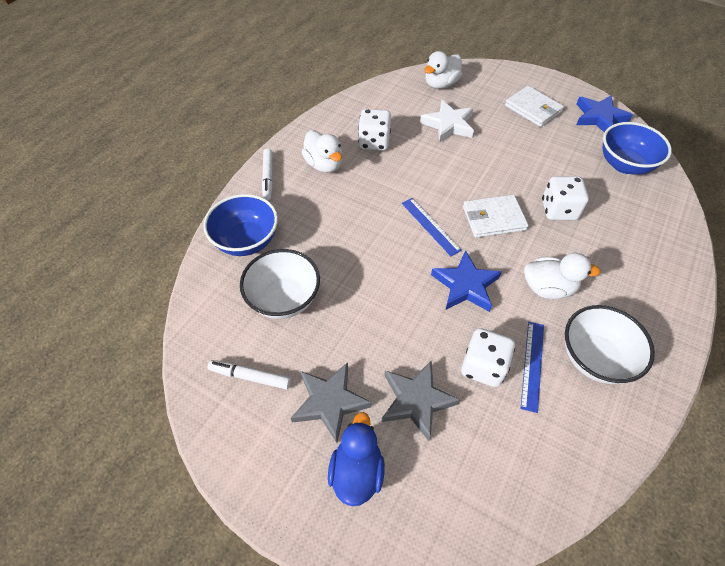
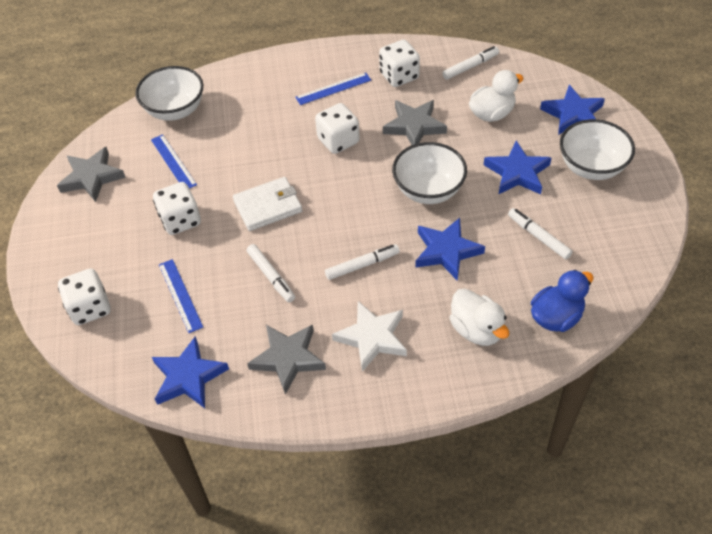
blue bowl: [203,194,278,256] [603,122,672,175] = 2 -> none = 0
blue ruler: [402,198,462,256] [521,322,544,413] = 2 -> [151,134,197,189] [159,259,203,333] [295,73,371,105] = 3
blue star: [431,250,502,312] [576,96,633,133] = 2 -> [152,336,229,408] [415,218,485,280] [484,141,551,194] [540,85,605,135] = 4
grey star: [291,362,372,443] [381,361,460,441] = 2 -> [57,147,126,202] [247,324,326,395] [383,100,447,145] = 3
white bowl: [240,249,320,319] [565,305,655,384] = 2 -> [135,66,204,121] [392,142,467,204] [560,119,635,180] = 3
white dice: [358,109,391,151] [461,328,515,387] [542,176,589,220] = 3 -> [58,268,111,325] [153,182,201,235] [315,103,360,154] [379,40,420,87] = 4
white duck: [302,130,342,173] [424,51,462,89] [524,253,600,299] = 3 -> [450,288,509,346] [469,70,524,122] = 2
white marker: [207,360,291,390] [262,148,273,200] = 2 -> [246,244,295,302] [325,244,400,280] [442,46,499,80] [508,208,573,260] = 4
white wallet: [463,195,529,238] [505,86,564,127] = 2 -> [233,177,302,231] = 1

